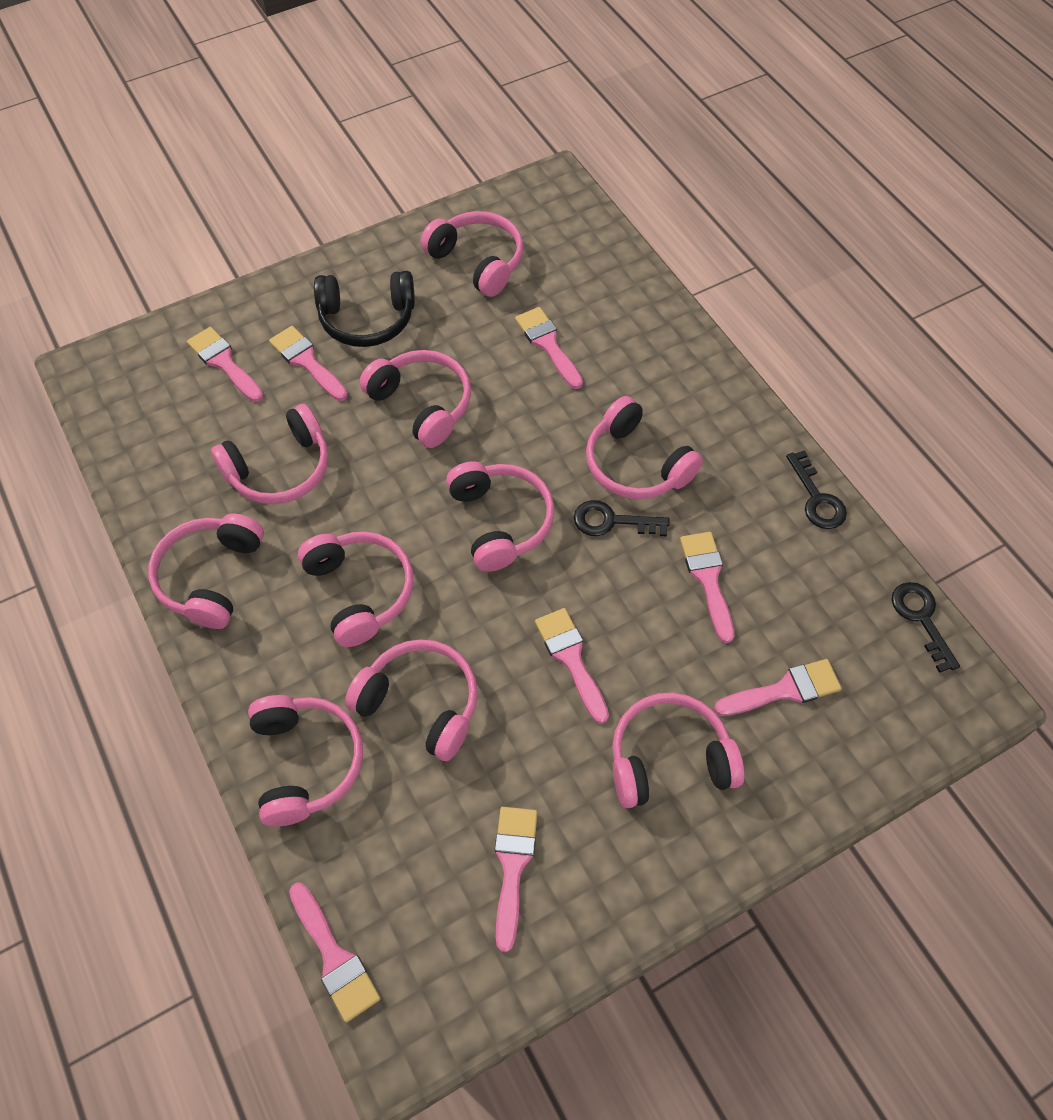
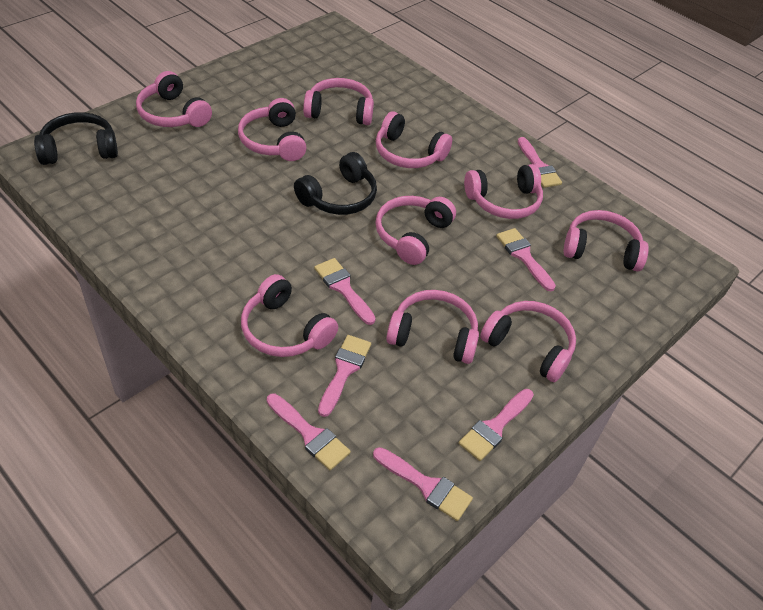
black headphones: [314,271,415,347] = 1 -> [34,112,118,165] [294,152,377,215] = 2
black key: [574,500,669,537] [786,450,847,529] [892,582,960,673] = 3 -> none = 0
pink brush: [187,327,263,402] [269,326,348,401] [289,883,381,1022] [495,807,538,952] [515,307,583,389] [535,608,609,724] [680,532,734,643] [714,659,842,716] = 8 -> [267,393,351,470] [314,258,376,325] [318,335,371,417] [373,447,473,521] [459,389,534,461] [496,228,556,291] [518,137,562,188] = 7

